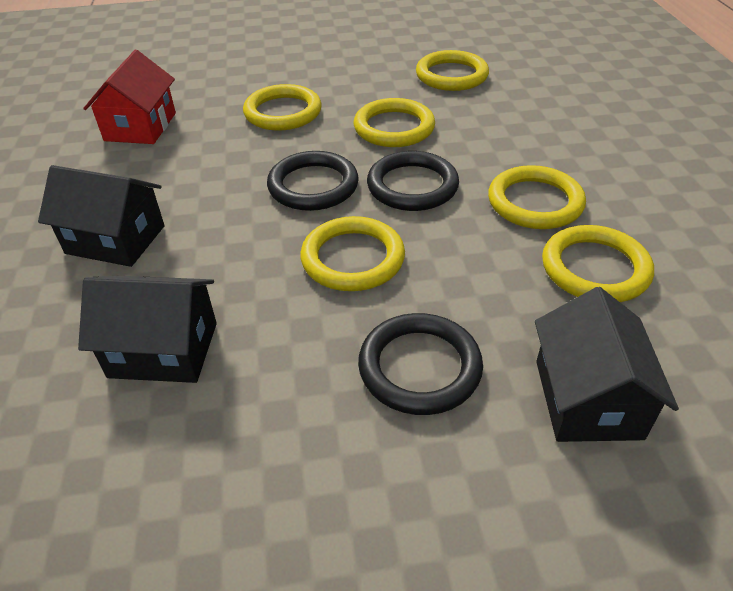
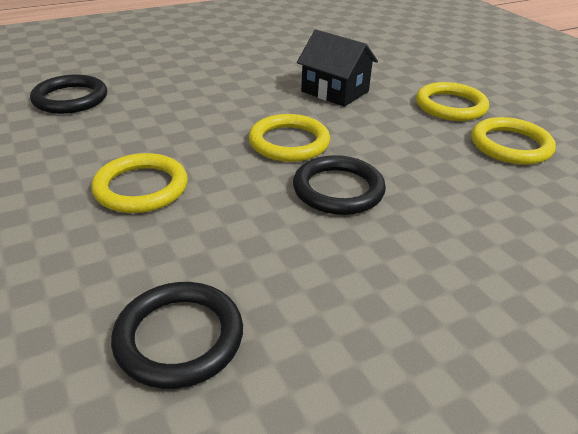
black house: [38,165,165,267] [78,276,217,383] [535,287,679,442] = 3 -> [297,29,378,107] = 1
red house: [83,50,176,144] = 1 -> none = 0
yellow ring: [243,84,322,131] [300,216,405,291] [354,98,435,147] [416,50,489,91] [488,165,586,229] [542,225,654,302] = 6 -> [91,153,188,213] [249,114,330,162] [416,82,489,121] [471,117,556,165] = 4

